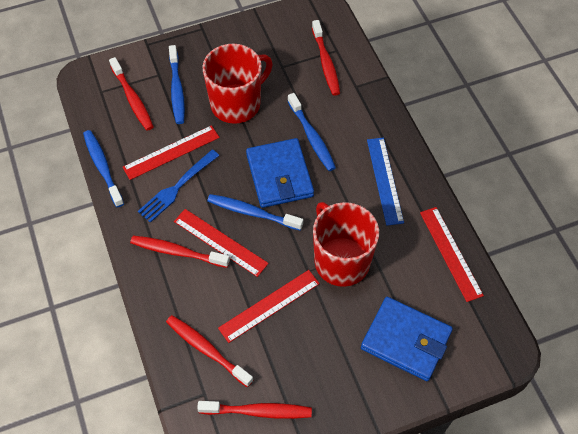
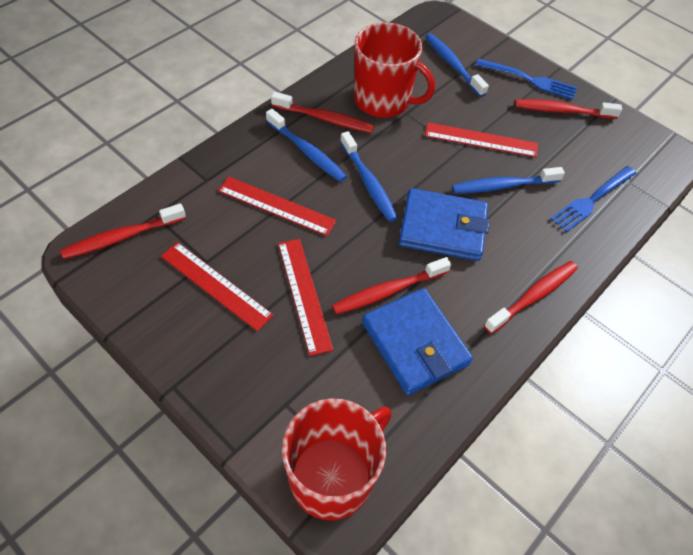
blue fork: [138,150,219,223] = 1 -> [476,59,577,100] [551,166,637,233] = 2
blue ruler: [367,138,404,226] = 1 -> none = 0

